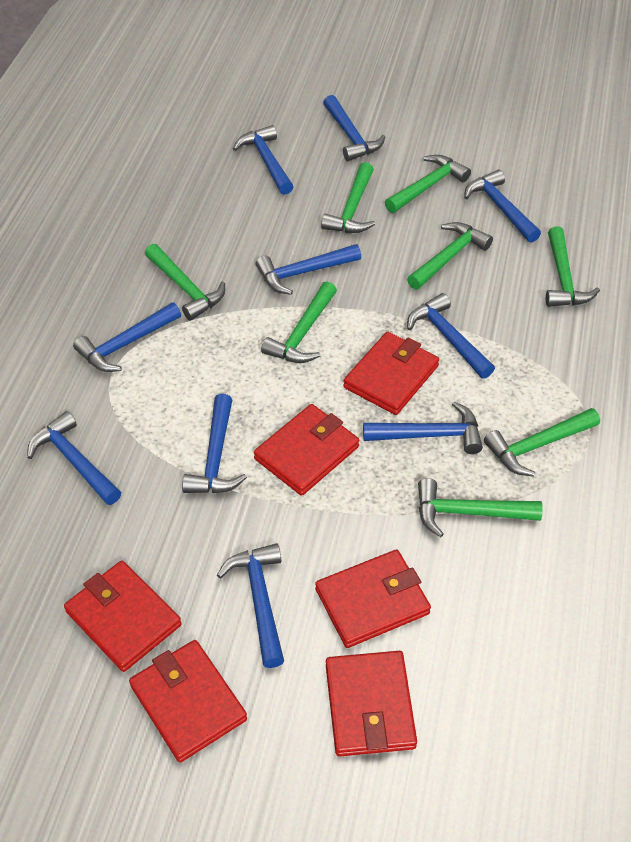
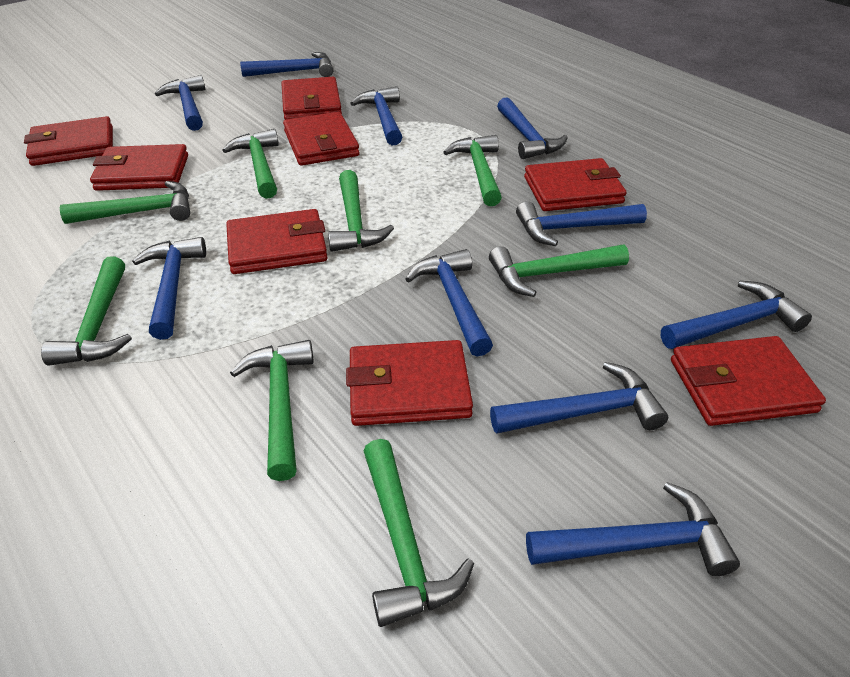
red wallet: [64,561,182,672] [129,640,247,763] [254,404,359,496] [315,550,431,648] [326,651,417,757] [343,332,439,415] = 6 -> [24,116,113,166] [90,144,188,191] [226,209,328,274] [281,77,342,120] [283,112,360,166] [346,340,473,426] [524,158,627,211] [671,336,826,426] = 8

